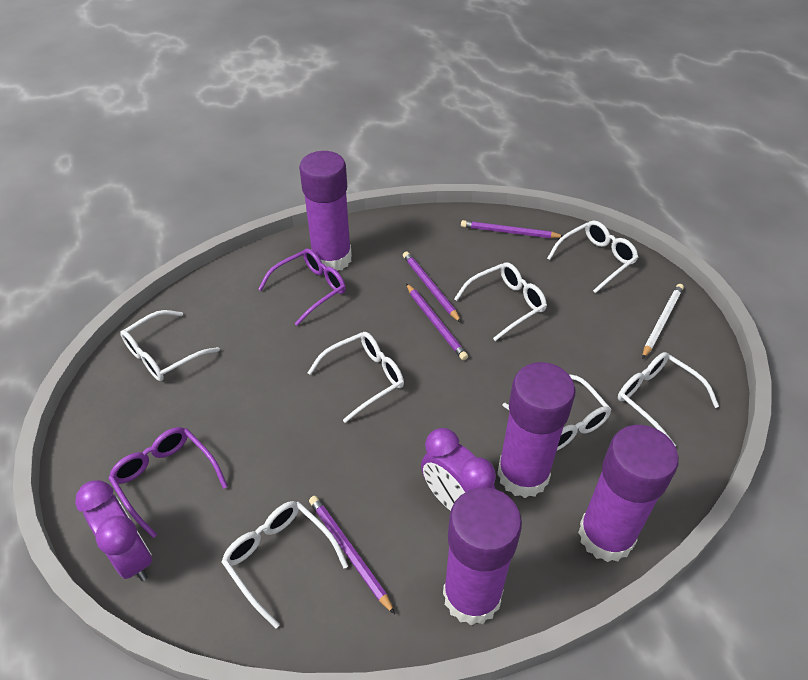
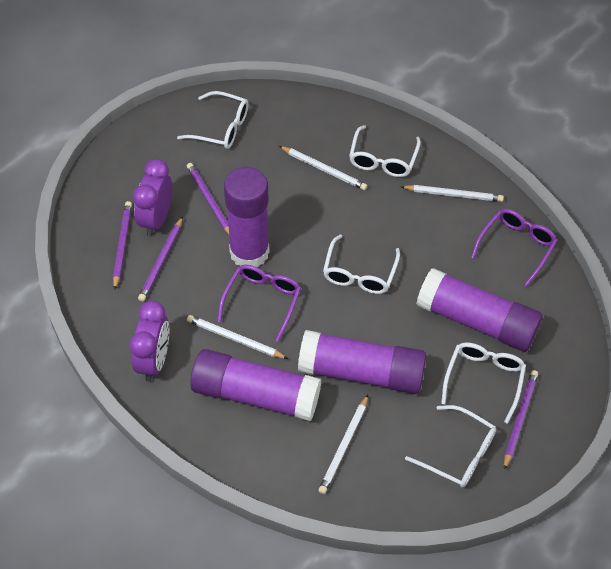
white glasses: [120,310,220,381] [222,501,348,628] [308,332,404,423] [454,262,547,341] [502,375,611,450] [547,221,639,293] [618,352,719,447] = 7 -> [177,91,248,149] [323,234,400,294] [349,125,421,177] [405,405,496,488] [441,342,526,424] = 5
white pencil: [642,284,684,359] = 1 -> [187,315,288,359] [279,146,367,190] [318,395,368,494] [401,185,504,202] = 4

